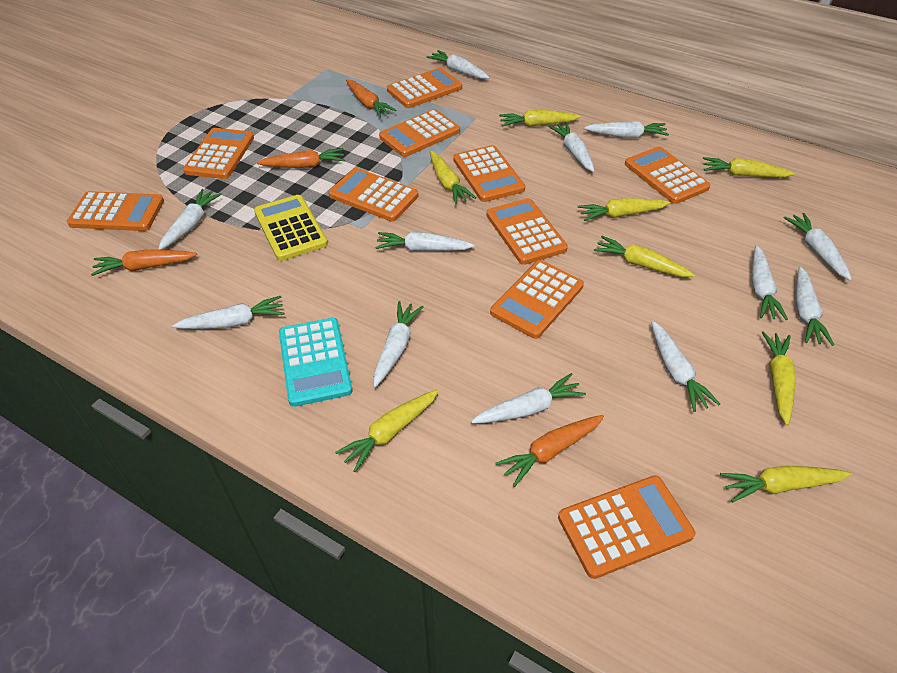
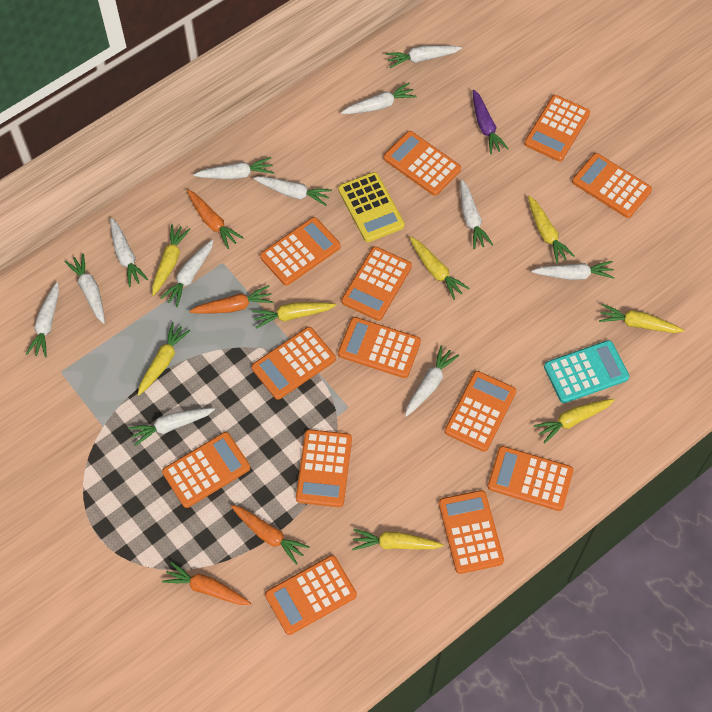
orange calculator: [67,191,164,231] [183,128,254,179] [329,168,418,221] [379,109,460,157] [387,68,462,108] [453,145,525,202] [486,198,568,265] [490,260,584,339] [558,475,695,579] [625,146,710,204] = 10 -> [162,432,250,508] [251,327,336,400] [260,217,341,286] [265,555,357,635] [296,429,352,507] [338,317,421,378] [341,246,412,321] [384,131,461,196] [439,490,504,574] [445,371,516,452] [488,446,574,511] [524,95,590,162] [572,153,652,218] = 13
purple carrot: none = 0 -> [473,90,508,154] = 1

